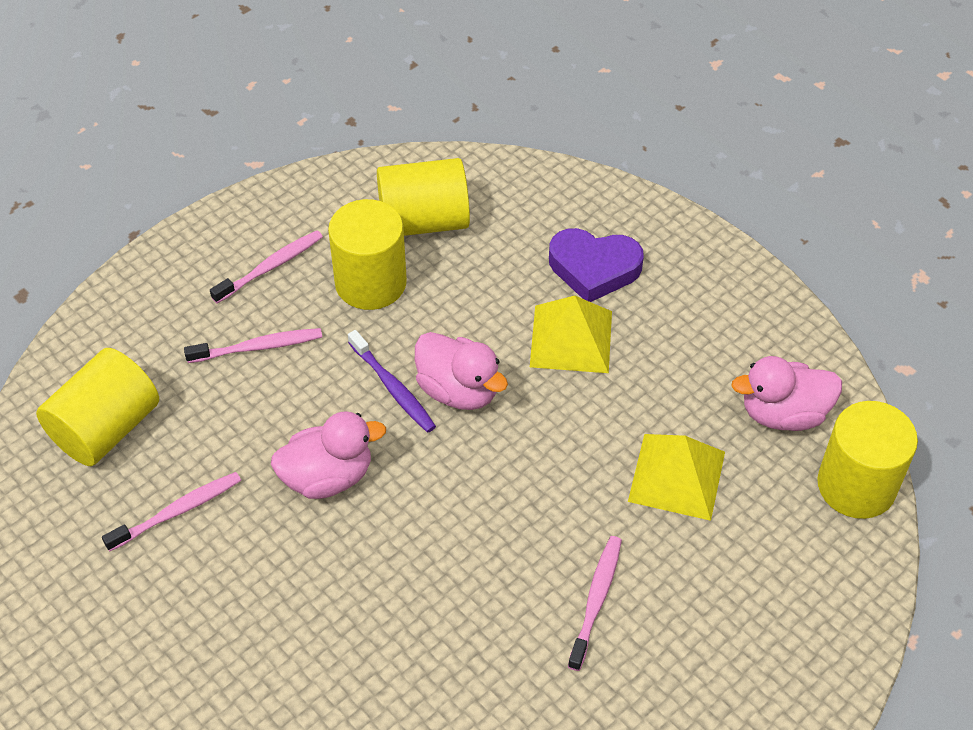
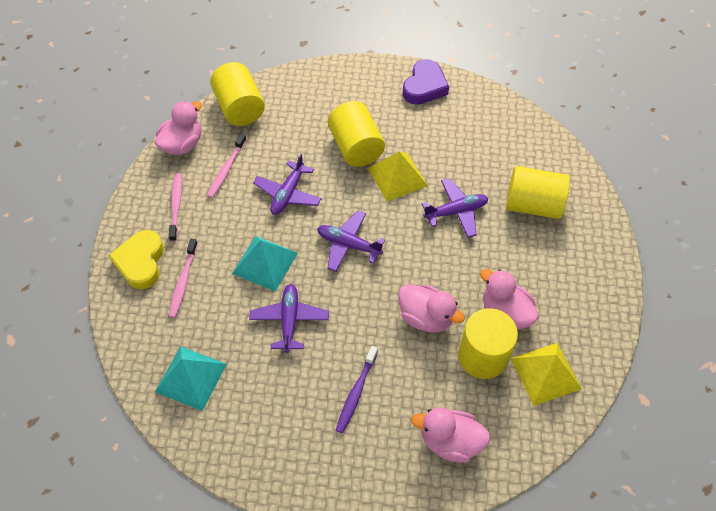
pink duck: [271,411,386,499] [415,332,508,410] [731,356,842,431] = 3 -> [155,101,202,155] [398,284,465,333] [411,407,490,463] [480,269,538,329] = 4
pink toothbrush: [102,472,241,551] [184,328,322,363] [210,230,323,304] [568,536,622,671] = 4 -> [169,173,182,242] [169,239,198,318] [207,134,246,198] = 3
purple plane: none = 0 -> [249,284,329,353] [253,153,321,215] [317,211,385,272] [422,178,488,238] = 4
turquoise pyramid: none = 0 -> [155,346,227,411] [232,236,298,292] = 2
yellow heart: none = 0 -> [108,230,164,290] = 1

